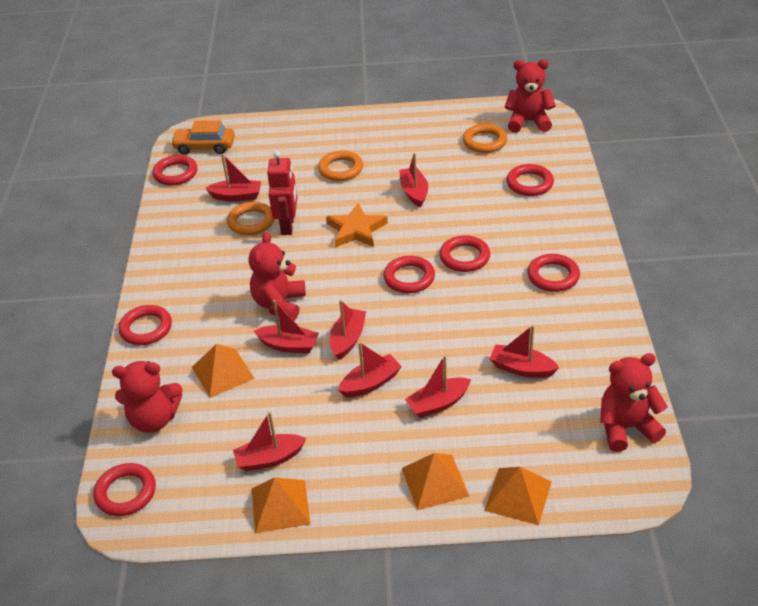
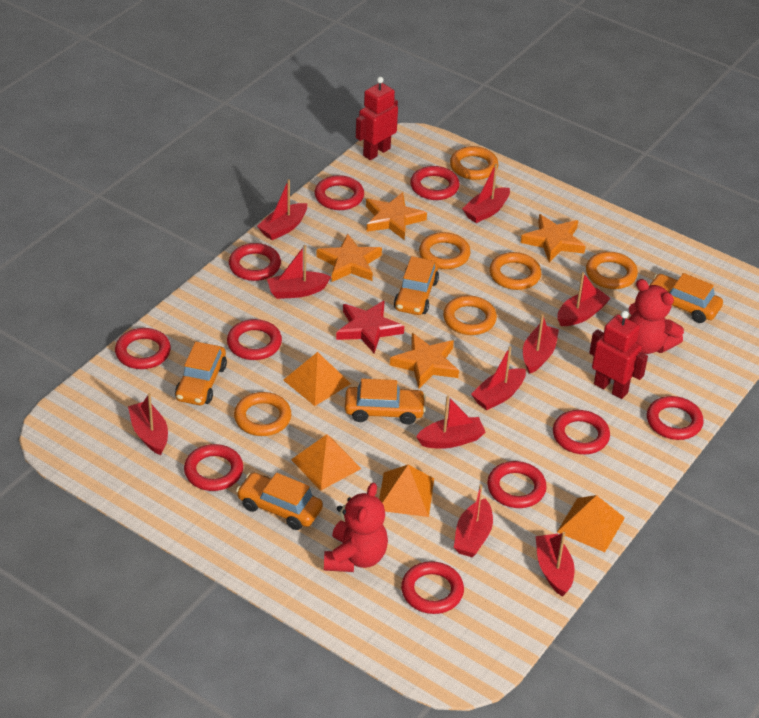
orange car: [171,120,235,154] = 1 -> [175,342,227,405] [236,472,323,530] [345,378,426,425] [394,256,439,315] [648,273,723,323] = 5
orange ring: [227,202,274,235] [318,150,363,181] [463,124,507,153] = 3 -> [234,392,291,436] [419,232,471,269] [443,296,497,335] [450,146,499,180] [490,252,541,290] [586,252,638,289] = 6
orange star: [326,203,388,247] = 1 -> [316,234,382,282] [366,192,427,240] [390,333,459,388] [521,214,586,263] = 4
red boat: [205,154,261,202] [233,412,306,471] [254,300,319,353] [330,300,366,360] [338,342,402,397] [399,153,428,208] [405,355,471,418] [490,325,559,378] = 8 -> [128,393,168,455] [257,179,307,240] [267,245,331,299] [416,396,485,449] [454,484,493,557] [462,164,510,223] [471,346,526,410] [523,314,559,374] [536,532,574,597] [558,272,611,326] = 10
red ring: [93,463,156,516] [118,305,172,345] [153,155,197,186] [384,256,435,293] [439,235,490,272] [507,164,554,196] [527,254,580,292] = 7 -> [115,328,171,369] [184,444,243,491] [227,319,282,360] [229,243,281,281] [315,175,364,210] [401,561,464,614] [410,166,460,200] [487,461,547,508] [553,410,610,454] [647,396,704,440] = 10
red robot: [267,151,297,235] = 1 -> [356,77,398,160] [589,311,648,399] = 2
red star: none = 0 -> [336,300,404,353] = 1
red teddy bear: [112,361,182,433] [249,232,306,321] [505,59,556,133] [600,353,668,452] = 4 -> [324,483,388,572] [629,279,684,354] = 2

